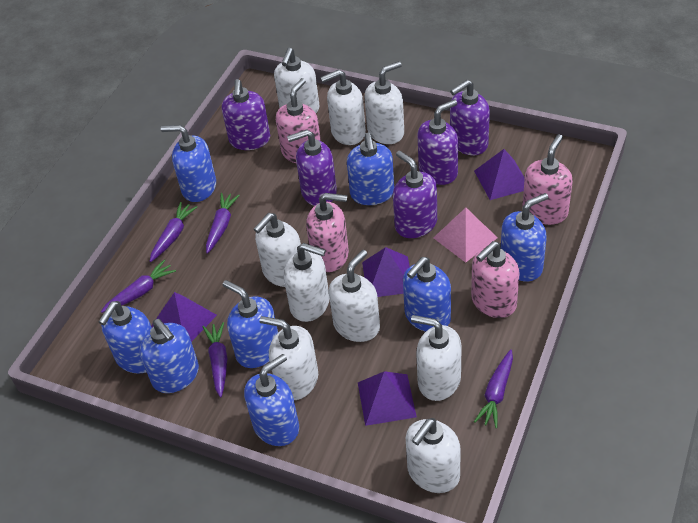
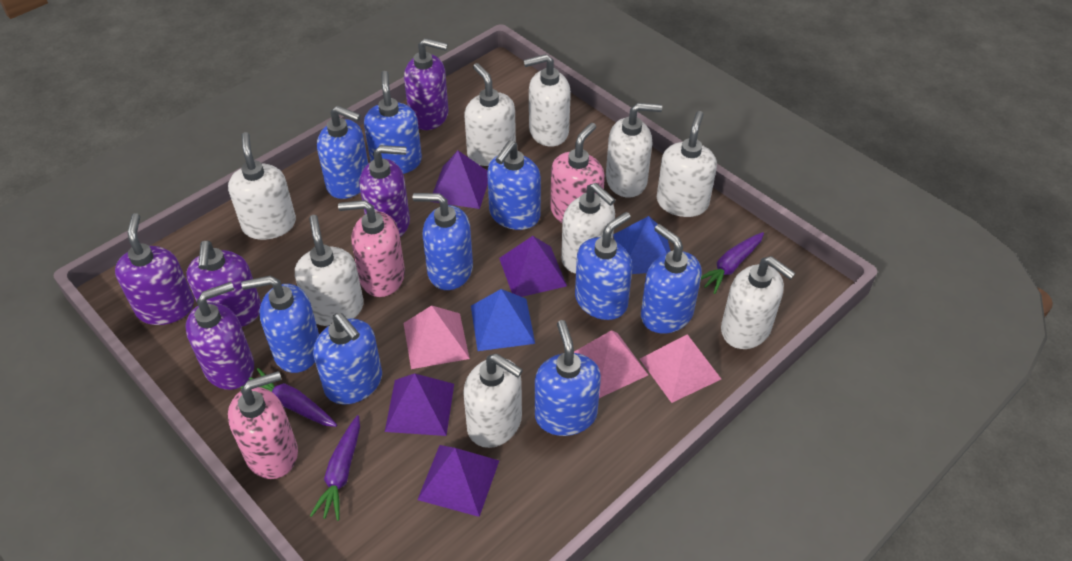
blue pyramid: none = 0 -> [471,289,535,351] [613,216,670,274] = 2
blue soap dispenser: [99,301,152,374] [139,319,199,393] [161,125,216,202] [223,280,278,368] [244,354,299,446] [347,133,394,205] [403,257,451,332] [501,193,548,281] = 8 -> [241,276,319,373] [313,313,382,404] [317,105,368,199] [364,71,422,174] [413,193,473,290] [487,140,541,230] [535,320,601,436] [575,212,632,320] [641,224,702,334] = 9
pink pyramid: [433,208,498,263] = 1 -> [404,305,470,369] [574,330,648,398] [640,334,721,403] = 3
pink soap dispenser: [276,78,321,163] [306,193,349,272] [471,241,520,318] [523,134,573,225] = 4 -> [228,371,298,479] [338,200,405,297] [550,123,605,223] = 3
purple carrot: [101,260,176,313] [150,202,197,262] [203,322,227,397] [206,193,240,254] [474,349,513,428] = 5 -> [241,368,337,427] [310,415,360,521] [701,232,764,294] = 3

